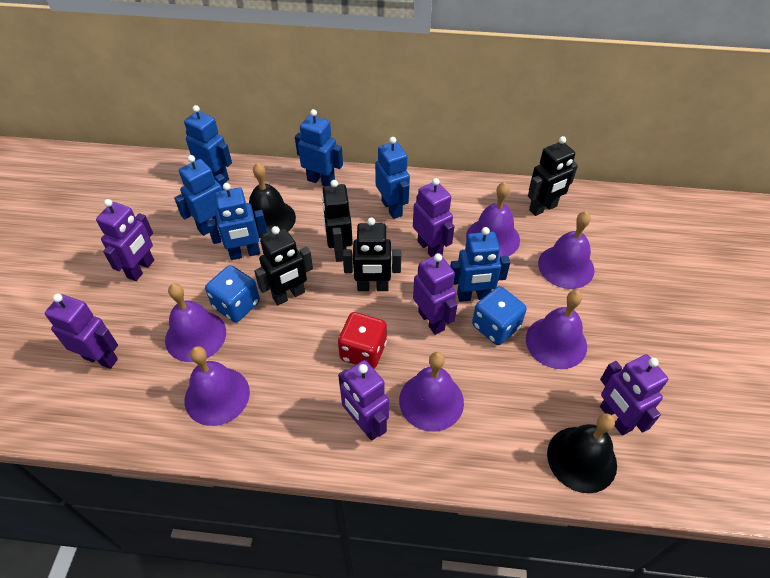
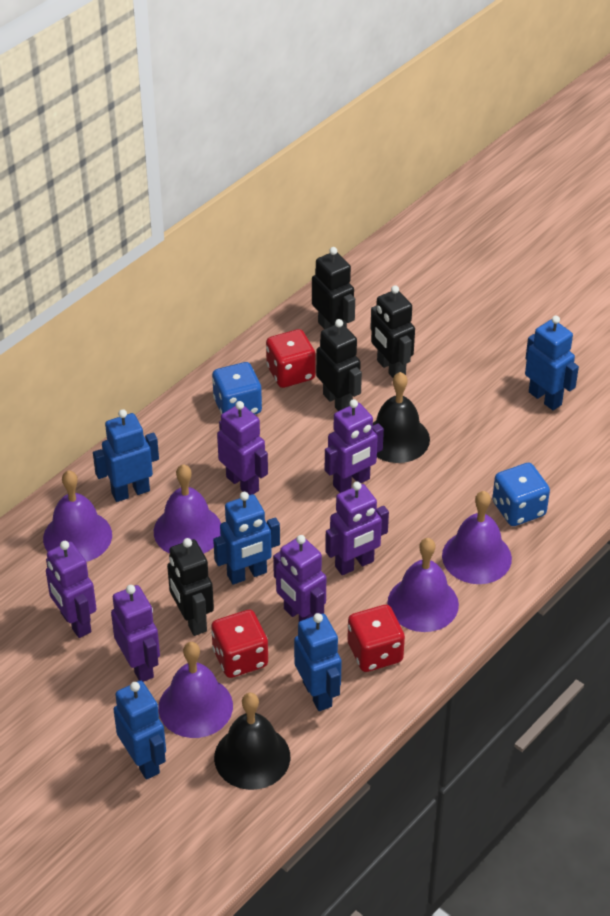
blue robot: [174,155,226,236] [184,105,232,182] [207,183,267,260] [295,109,343,186] [375,137,410,219] [450,227,510,302] = 6 -> [93,409,159,502] [113,680,166,780] [213,492,280,585] [294,613,342,711] [525,316,579,410] = 5
purple bell: [165,283,226,362] [185,346,250,426] [399,352,464,431] [466,182,520,259] [526,290,587,369] [538,211,595,289] = 6 -> [43,470,112,562] [154,464,221,554] [158,642,233,738] [387,538,459,632] [442,491,512,584] = 5
red dice: [338,312,387,369] = 1 -> [211,610,268,678] [266,329,316,388] [347,605,405,672] = 3

